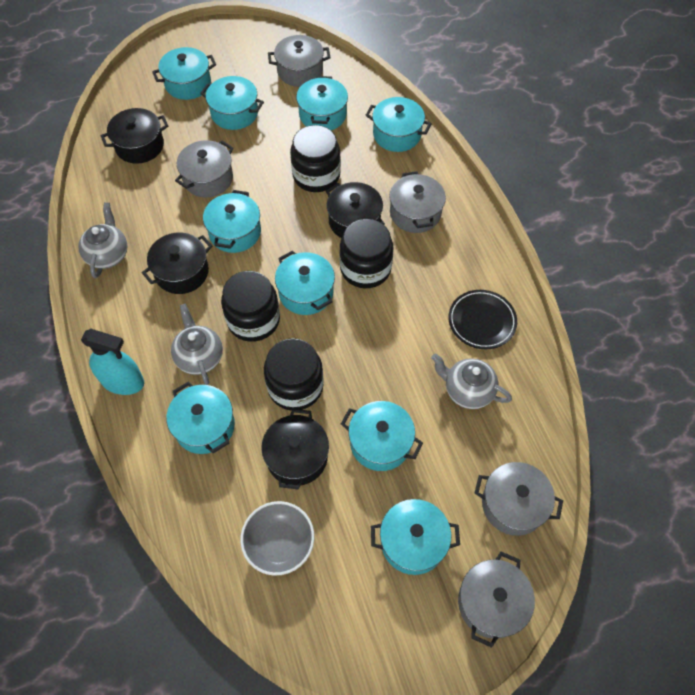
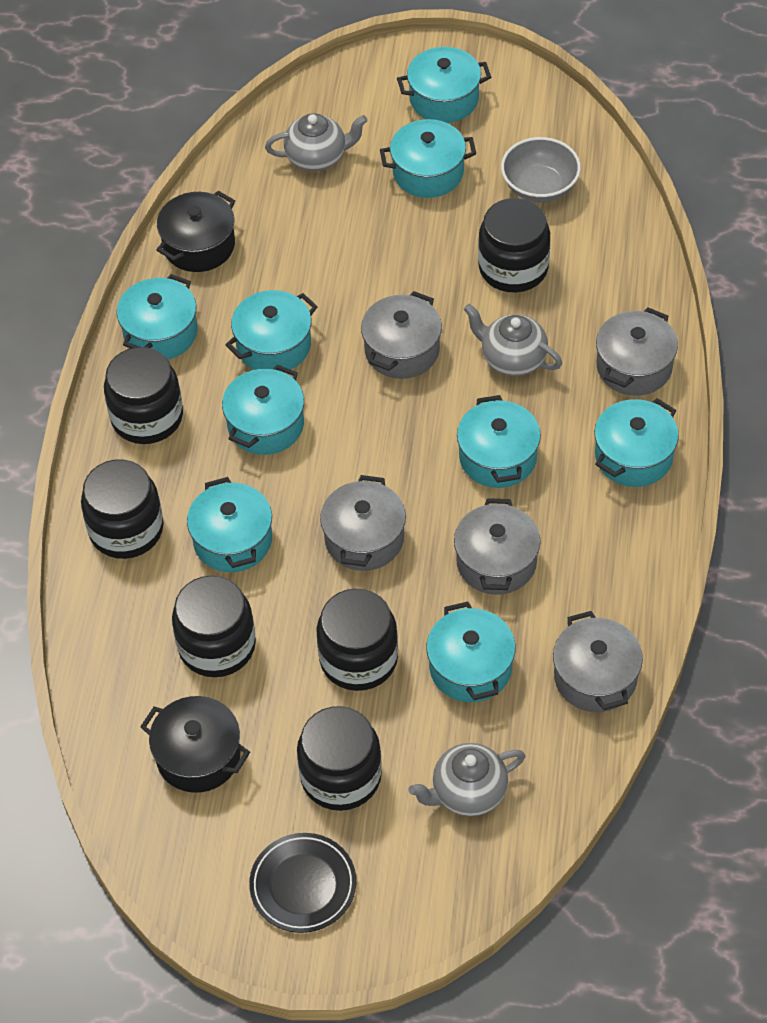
black jar: [221,271,280,342] [264,338,324,411] [290,125,341,192] [339,219,393,288] = 4 -> [81,459,163,559] [104,347,183,444] [172,575,256,677] [297,706,382,811] [317,588,398,691] [478,198,550,292] = 6
black pot: [101,108,168,164] [142,233,212,294] [261,409,329,489] [326,182,385,238] = 4 -> [140,696,250,793] [156,191,235,272] = 2
turquoise spray bottle: [81,329,144,395] = 1 -> none = 0

